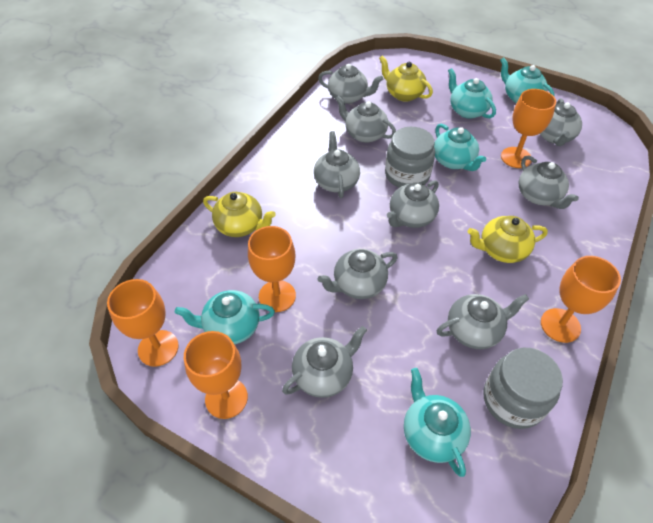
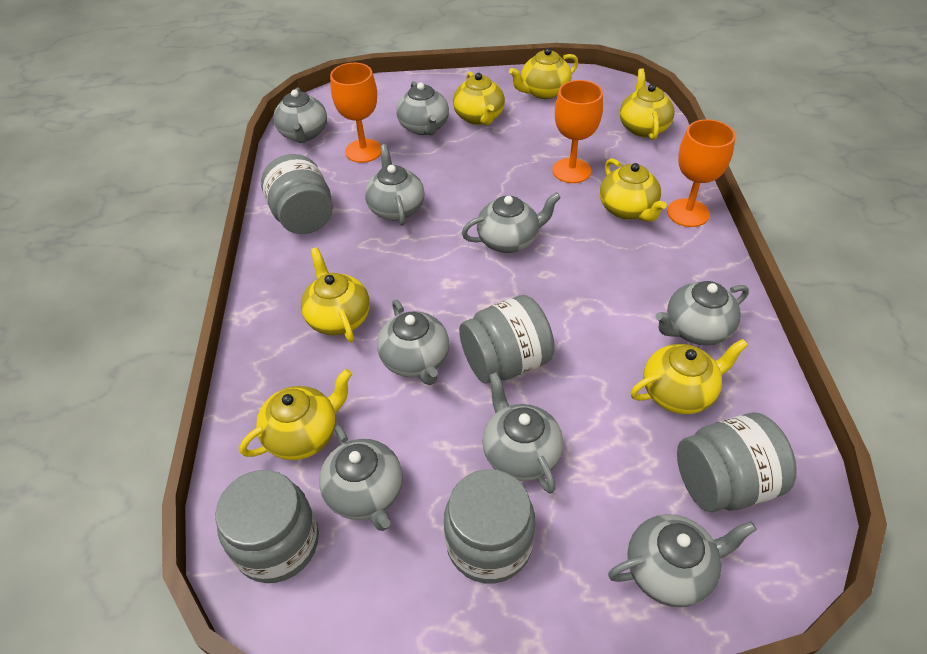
grey jar: [385,127,435,188] [483,348,563,429] = 2 -> [215,470,319,583] [261,154,333,234] [444,469,535,584] [459,295,555,384] [677,413,797,512] = 5
orange goblet: [107,279,179,367] [184,331,248,419] [248,226,296,312] [501,89,556,168] [541,256,621,343] = 5 -> [330,63,381,163] [552,80,603,183] [667,119,735,227] = 3
turquoise teapot: [175,290,275,344] [404,368,471,477] [434,124,486,171] [448,68,496,119] [500,58,555,103] = 5 -> none = 0
yellow teapot: [203,192,276,237] [379,55,433,102] [468,216,548,263] = 3 -> [240,369,352,460] [301,247,370,342] [453,72,505,125] [509,48,578,99] [600,158,667,222] [620,68,675,140] [631,339,748,414] = 7

